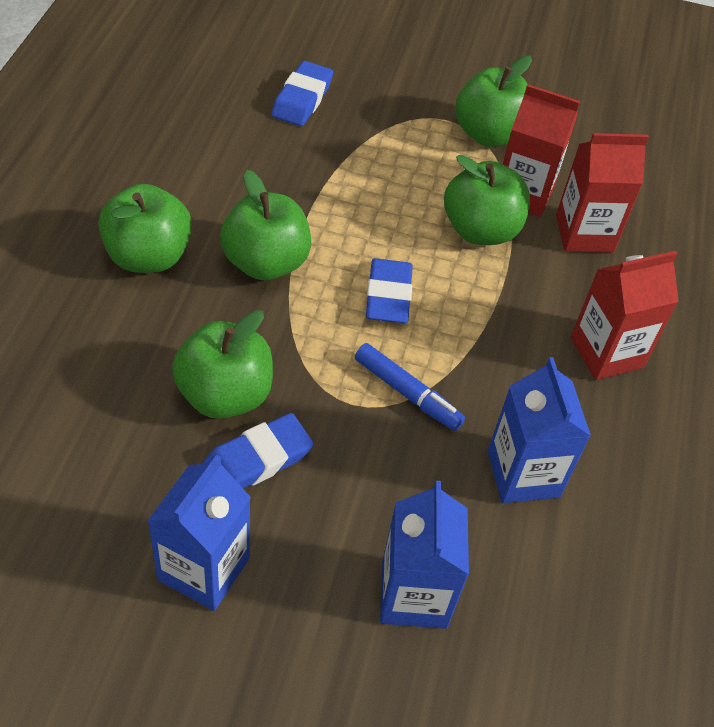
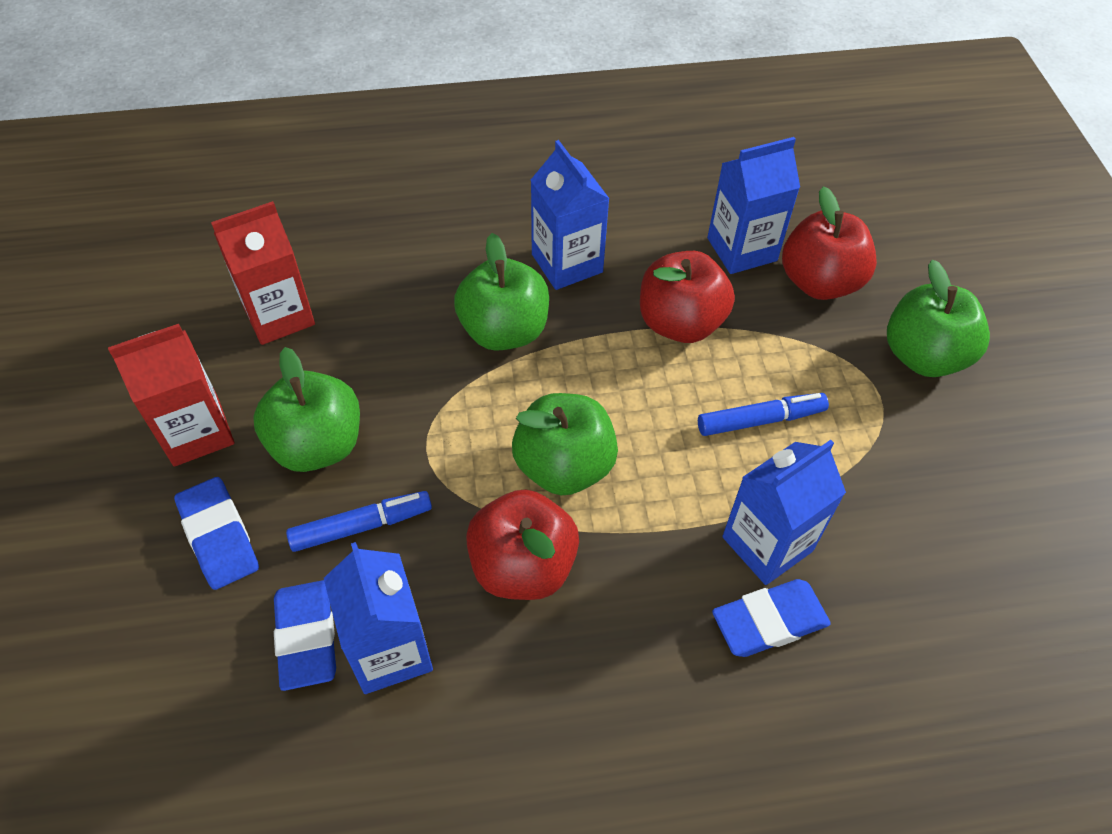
blue carton: [148,455,251,611] [380,481,469,629] [488,357,591,503] = 3 -> [324,542,433,694] [531,140,609,290] [707,137,800,274] [722,440,846,585] = 4
blue marker: [355,343,465,431] = 1 -> [286,491,432,552] [698,393,829,436] = 2
green apple: [98,184,192,273] [172,310,273,419] [220,170,311,280] [444,155,530,245] [455,55,532,147] = 5 -> [253,347,360,472] [454,233,549,351] [512,393,618,495] [887,260,990,377] = 4
red apple: none = 0 -> [466,489,579,600] [640,251,735,343] [782,186,877,300] = 3
red carton: [503,84,580,217] [556,133,649,253] [571,251,679,380] = 3 -> [108,324,234,467] [211,201,315,345] = 2

